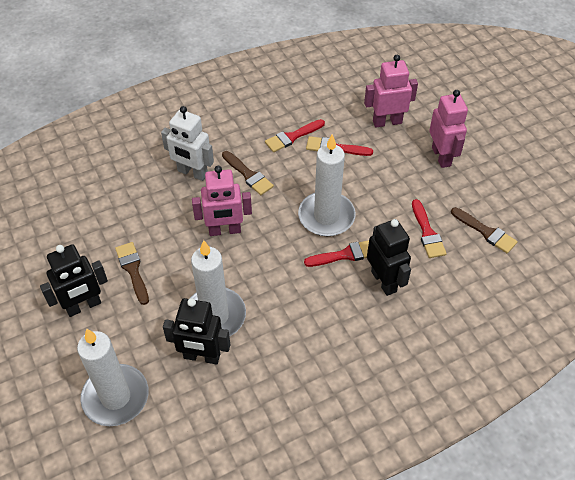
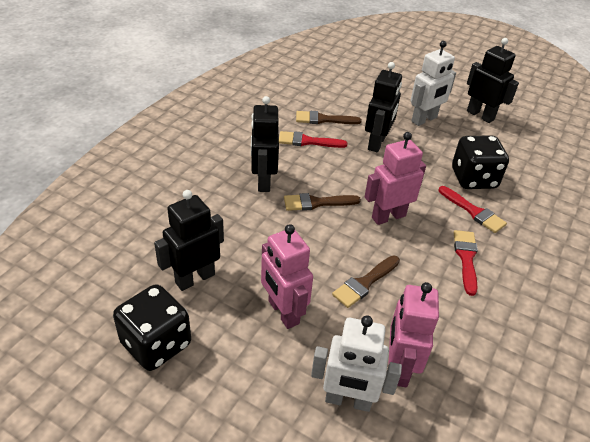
black dice: none = 0 -> [113,284,191,371] [452,135,509,189] = 2
black robot: [40,244,108,317] [163,298,230,365] [367,219,411,296] = 3 -> [154,190,224,291] [251,96,279,192] [365,62,402,152] [467,38,519,123] = 4
red brush: [265,119,325,152] [304,240,369,267] [306,136,373,156] [412,199,447,258] = 4 -> [279,131,348,148] [439,186,507,233] [454,230,478,296] = 3
white candle: [77,328,149,426] [189,240,246,337] [298,134,356,236] = 3 -> none = 0
white robot: [161,106,214,181] = 1 -> [311,315,402,412] [411,41,456,126] = 2

